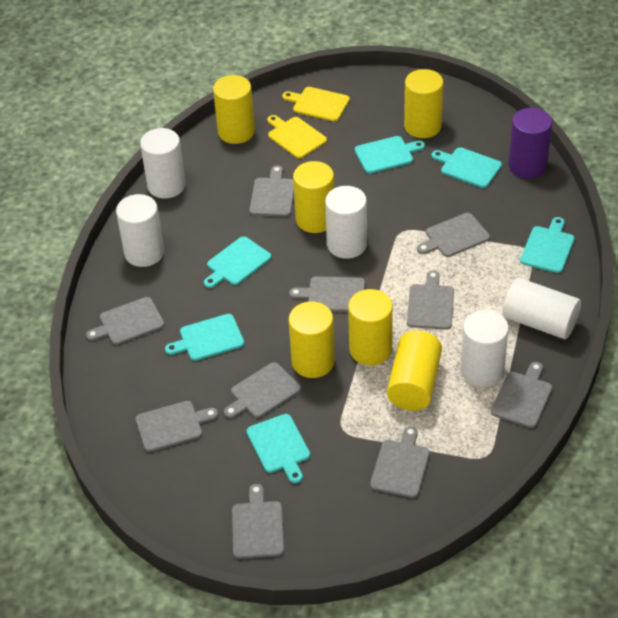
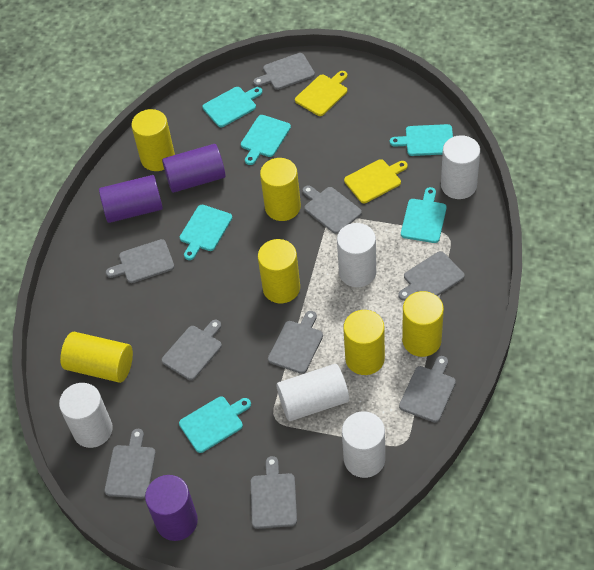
grey cutting board: [86,297,164,345] [135,401,218,452] [224,362,301,418] [232,484,284,559] [249,165,294,217] [289,276,365,312] [370,426,430,498] [407,270,454,330] [417,213,490,257] [491,362,552,428] = 10 -> [104,429,156,499] [106,239,174,283] [162,320,222,380] [251,456,297,529] [253,53,315,90] [268,311,323,374] [302,185,362,234] [398,251,465,301] [399,356,456,422] = 9
purple cylinder: [508,108,552,179] = 1 -> [99,175,163,223] [145,475,198,541] [162,144,226,193] = 3

